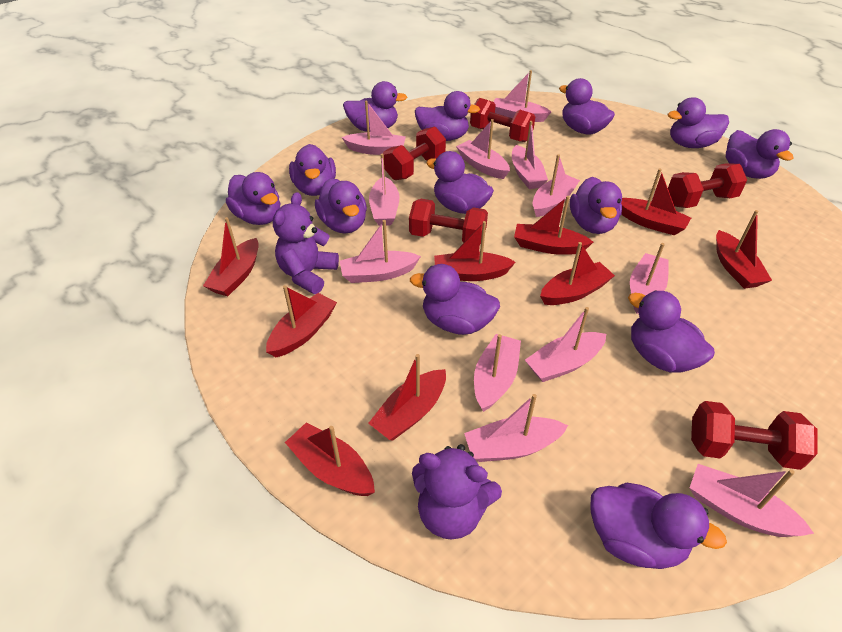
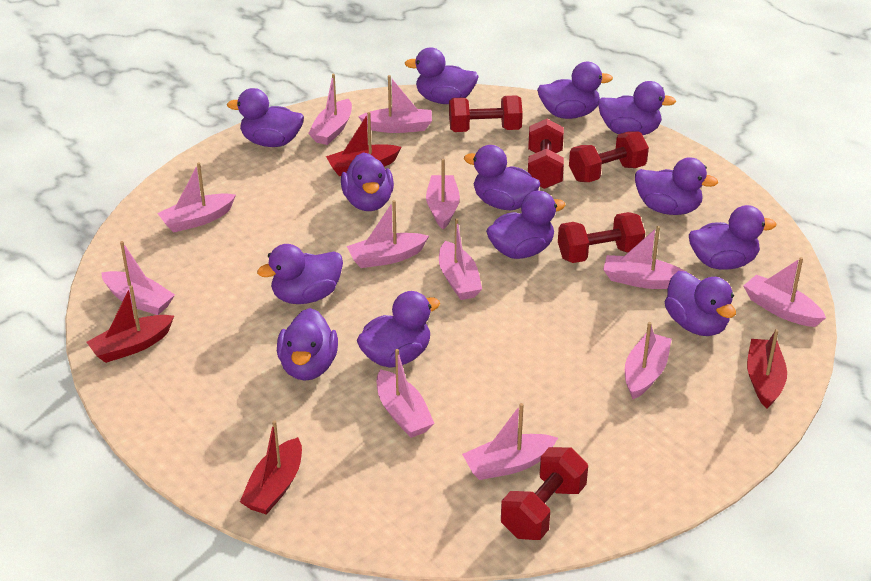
purple teddy bear: [273,192,339,294] [412,444,502,540] = 2 -> none = 0
red boat: [203,217,259,296] [266,285,337,357] [285,422,375,496] [368,354,446,441] [434,221,516,281] [514,196,593,255] [540,242,615,305] [621,168,691,236] [716,210,772,289] = 9 -> [87,285,174,363] [240,420,302,515] [326,112,401,176] [747,329,787,409] = 4

